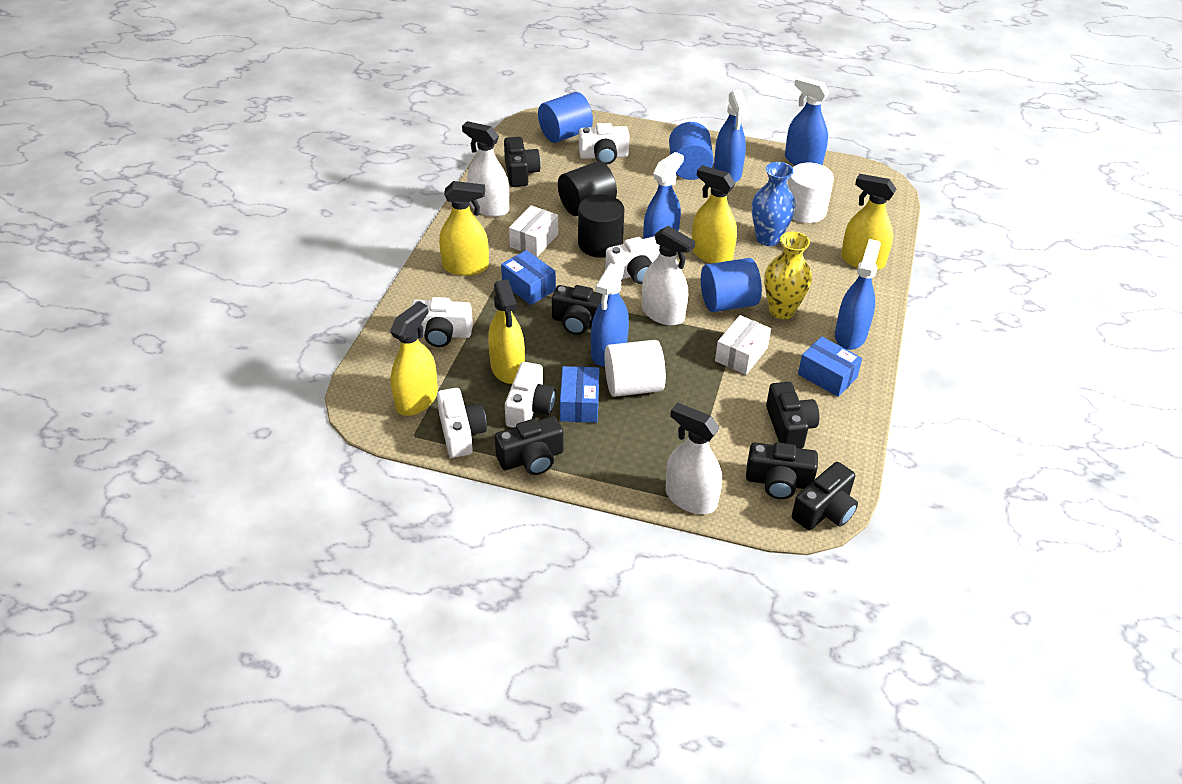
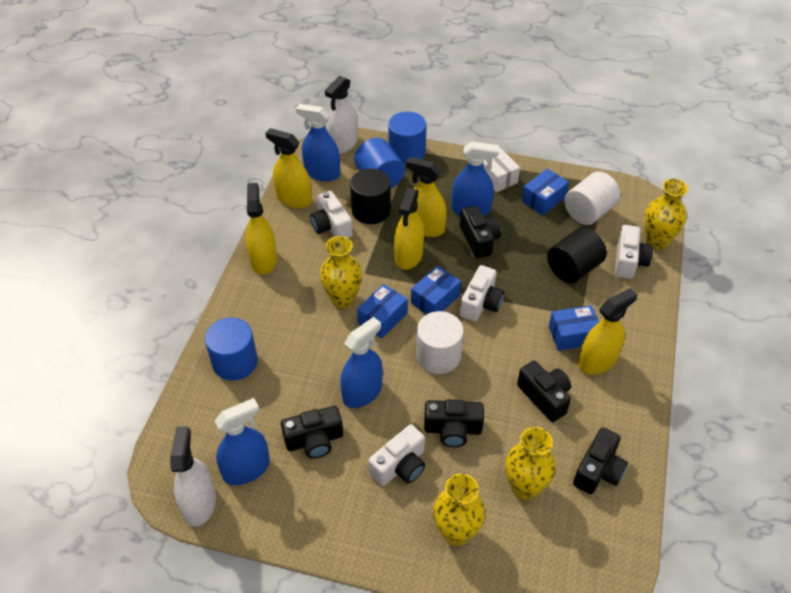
black camera: [495,416,563,475] [504,137,541,187] [552,285,602,335] [746,442,818,499] [766,382,819,449] [792,462,858,530] = 6 -> [281,406,343,459] [424,399,484,447] [460,206,501,258] [517,361,571,422] [573,427,628,494] = 5
blue box: [501,250,556,305] [560,366,600,423] [798,336,862,397] = 3 -> [357,284,408,339] [411,266,461,314] [522,169,569,215] [549,305,599,351] = 4
blue spray bottle: [591,263,629,366] [643,152,684,239] [714,90,748,182] [785,76,830,165] [835,239,881,350] = 5 -> [214,398,270,485] [296,104,340,181] [340,317,383,408] [452,142,499,216] = 4
blue vase: [752,162,796,246] = 1 -> none = 0
white box: [509,205,558,257] [715,315,771,375] = 2 -> [483,147,520,192] = 1
white camera: [411,297,473,347] [437,388,487,458] [505,362,556,428] [579,123,630,165] [605,236,660,284] = 5 -> [310,191,353,238] [368,424,425,486] [460,265,504,322] [615,225,653,279] = 4
white spray bottle: [462,121,509,217] [642,226,695,326] [666,403,722,514] = 3 -> [170,426,216,527] [325,76,358,154] = 2
yellow vase: [764,232,812,319] = 1 -> [320,236,362,308] [433,473,485,546] [505,427,556,500] [644,178,689,250] = 4

